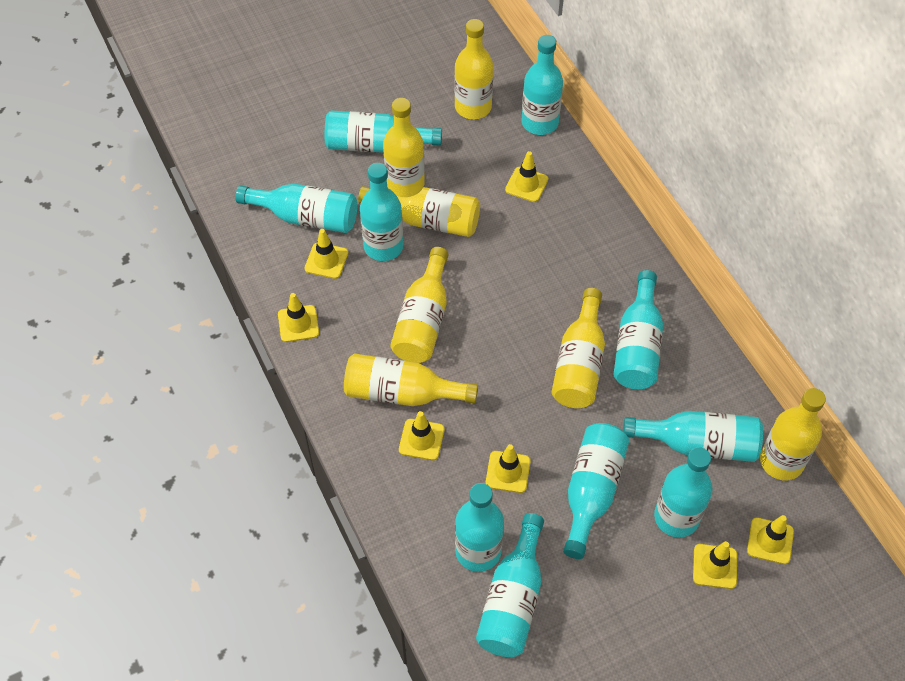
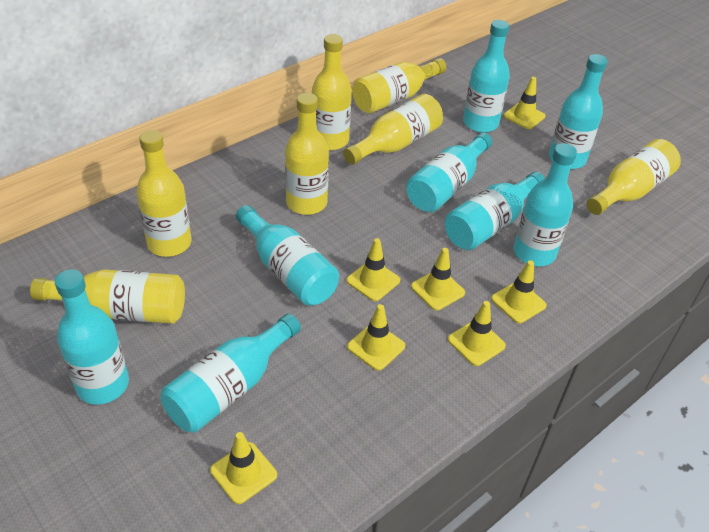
turquoise bottle: [235,184,357,233] [325,110,442,153] [360,163,404,261] [455,483,504,572] [476,513,544,657] [522,35,563,135] [563,423,629,559] [613,270,663,389] [623,411,763,462] [654,447,712,537] = 10 -> [55,269,129,405] [161,313,301,433] [236,205,339,306] [406,132,492,212] [445,172,545,250] [463,20,510,133] [514,143,577,266] [549,54,608,169] = 8

